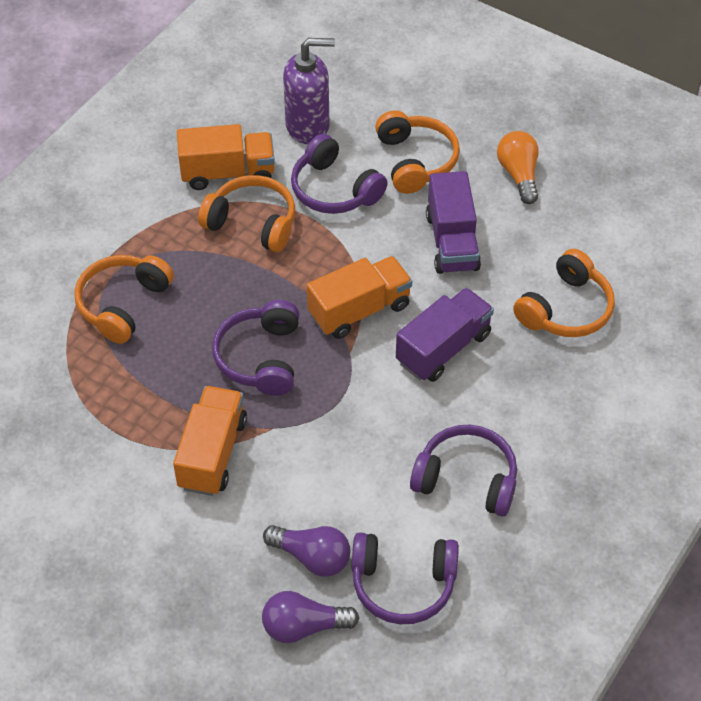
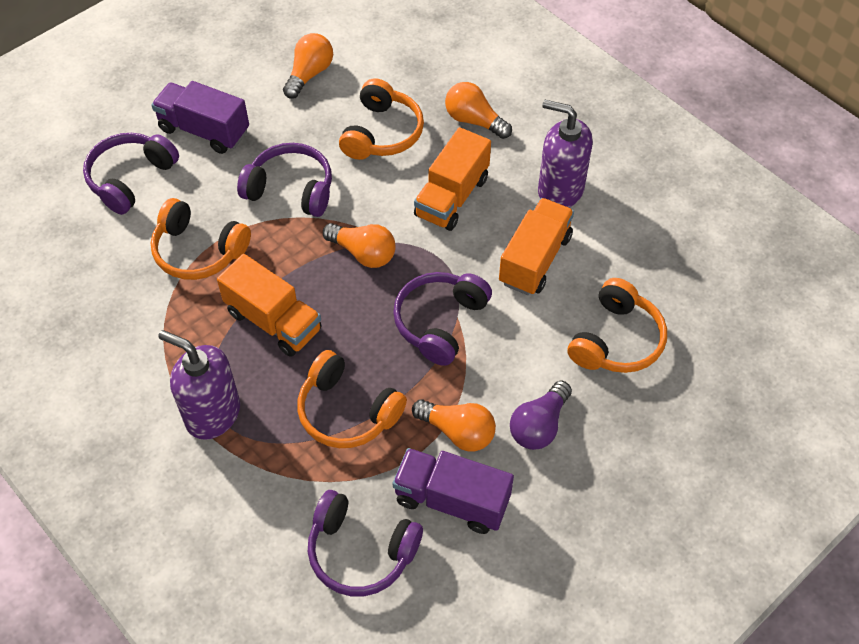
orange light bulb: [497,131,539,204] = 1 -> [283,33,333,99] [323,223,396,268] [412,399,496,451] [445,82,512,139] = 4
purple light bulb: [262,591,359,643] [263,525,351,577] = 2 -> [510,381,572,450] = 1
purple soap dispenser: [283,38,335,144] = 1 -> [158,330,240,440] [538,100,593,208] = 2

